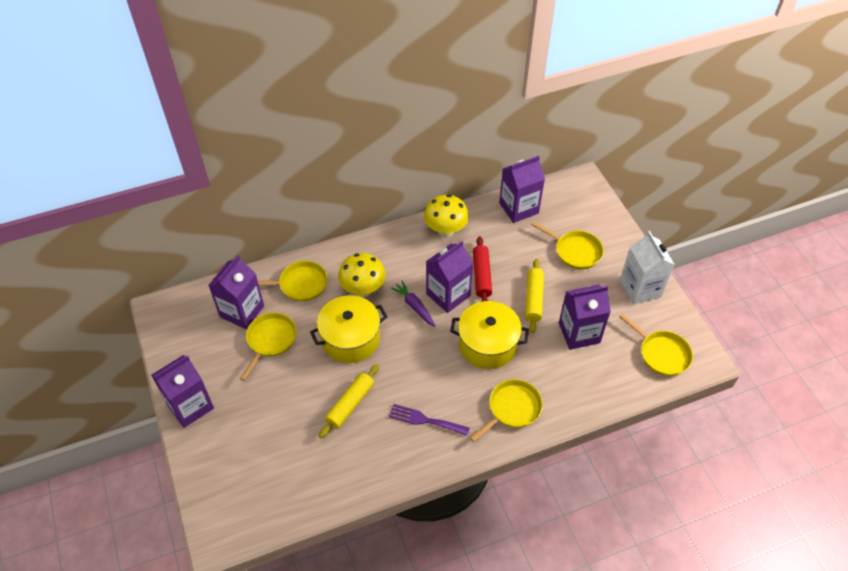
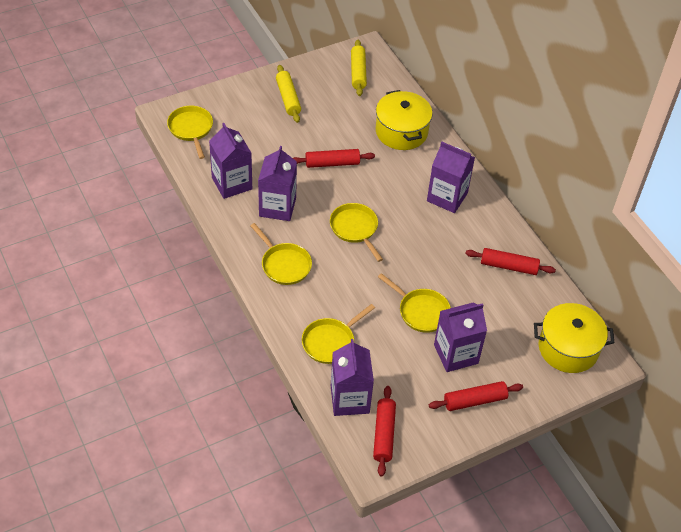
purple carrot: [391,280,436,327] = 1 -> none = 0
purple fork: [389,404,470,436] = 1 -> none = 0
red rolling pin: [473,236,492,302] = 1 -> [293,149,375,168] [373,386,396,476] [429,381,523,411] [465,248,556,275] = 4
white carton: [620,231,675,304] = 1 -> none = 0
yellow mushroom: [338,253,386,297] [424,194,469,238] = 2 -> none = 0

